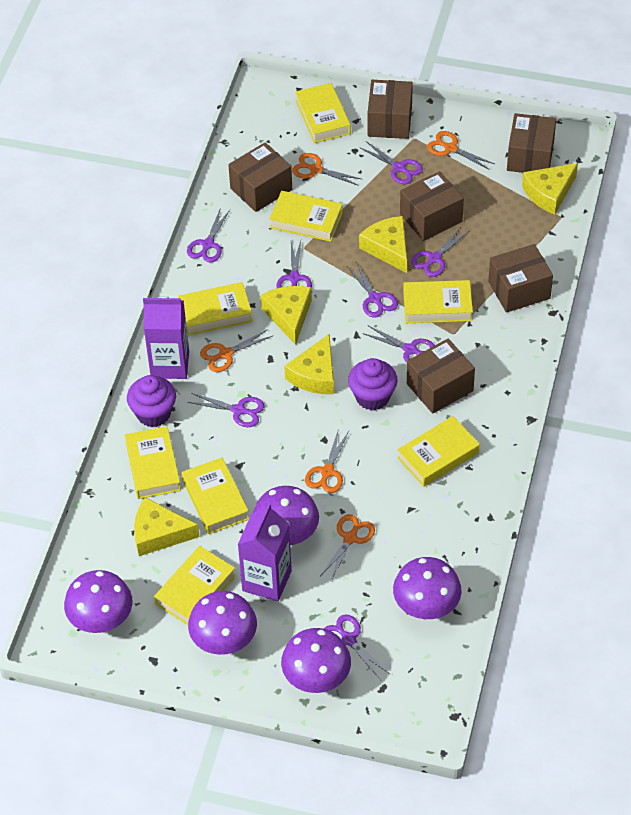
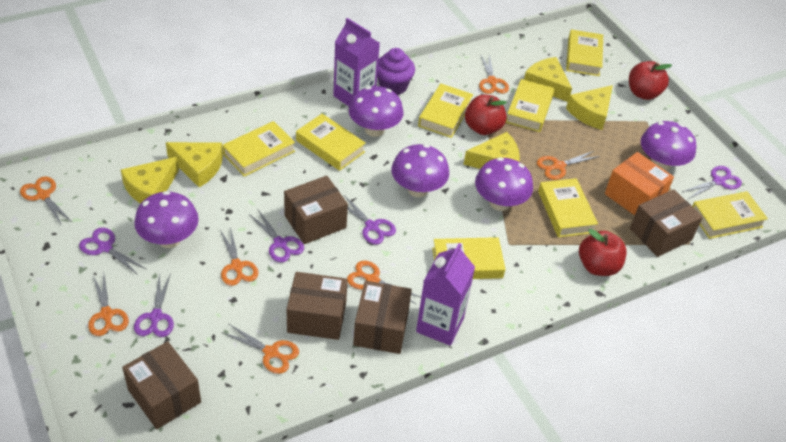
brown box: [228,142,292,212] [368,80,413,139] [400,171,464,241] [407,339,475,414] [488,244,553,313] [507,113,556,173] = 6 -> [122,341,201,429] [284,176,348,244] [287,272,348,340] [353,281,412,354] [630,189,703,257] = 5
orange box: none = 0 -> [605,152,674,215] = 1
orange scissors: [200,329,272,372] [292,153,361,185] [305,428,349,493] [320,514,375,582] [427,131,494,169] = 5 -> [20,176,72,226] [88,274,129,336] [220,227,259,286] [222,324,299,374] [347,261,421,305] [479,55,509,94] [537,151,600,180] = 7
purple cupcake: [127,375,176,427] [348,358,398,410] = 2 -> [377,48,415,95] = 1
purple scissors: [187,207,230,263] [187,393,265,427] [276,241,312,289] [324,614,391,680] [347,262,398,318] [359,141,423,184] [363,326,435,363] [411,227,469,277] = 8 -> [79,228,146,275] [134,273,174,337] [249,210,304,263] [344,195,396,245] [682,166,742,199] = 5
red apple: none = 0 -> [465,95,507,135] [579,229,627,276] [629,61,672,100] = 3

